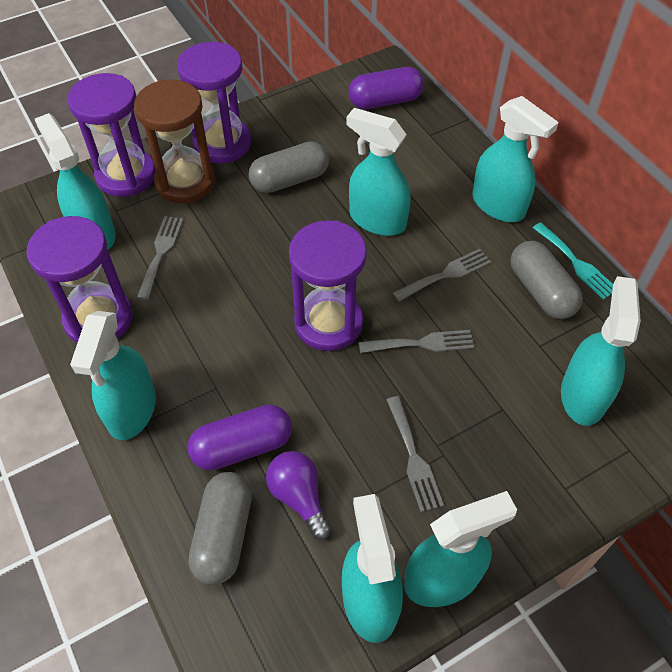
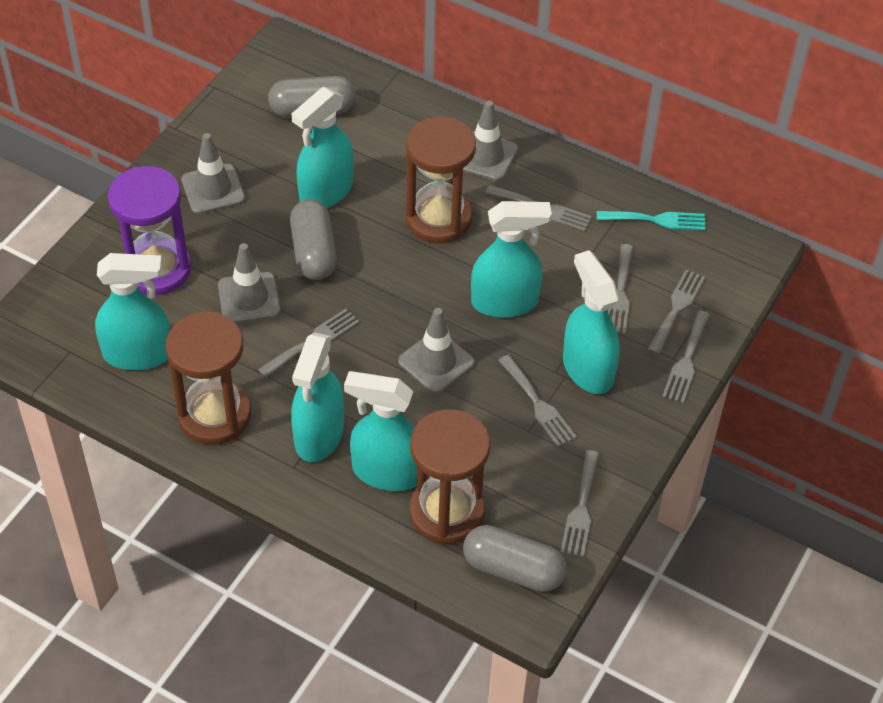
brown hourglass: [134,80,216,204] = 1 -> [166,312,251,445] [405,117,476,244] [409,409,490,544] = 3
grey fork: [137,216,183,300] [359,330,474,353] [386,396,444,512] [393,249,491,302] = 4 -> [258,309,360,378] [485,185,592,231] [498,355,577,447] [560,450,600,558] [608,244,633,334] [647,270,705,355] [662,310,710,404] = 7
grey traffic cone: none = 0 -> [181,133,245,214] [218,243,281,323] [398,308,475,393] [463,100,518,181] = 4
purple capsule: [187,404,292,470] [348,67,424,109] = 2 -> none = 0
purple hourglass: [27,216,133,343] [67,73,156,197] [177,42,251,164] [289,220,367,351] = 4 -> [108,166,191,295] = 1
purple light bulb: [266,451,331,540] = 1 -> none = 0
turquoise spray bottle: [35,113,116,250] [70,311,156,440] [342,494,403,643] [347,108,411,236] [404,491,517,607] [472,96,559,222] [561,276,641,426] = 7 -> [95,253,170,370] [291,332,344,462] [292,87,354,208] [344,371,417,491] [471,201,552,318] [563,250,620,394] = 6

